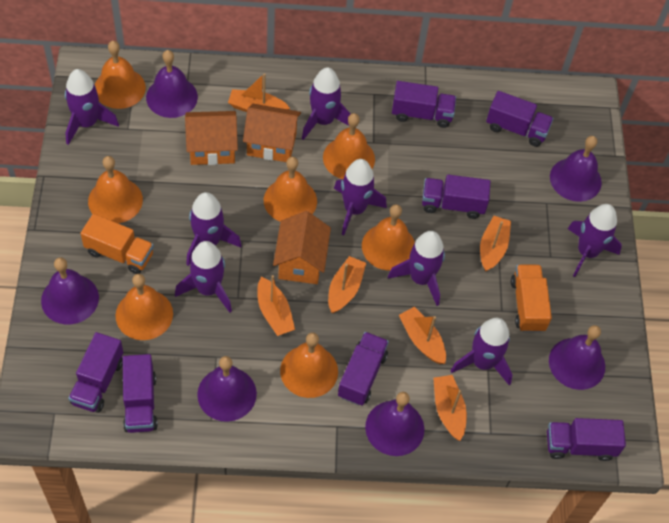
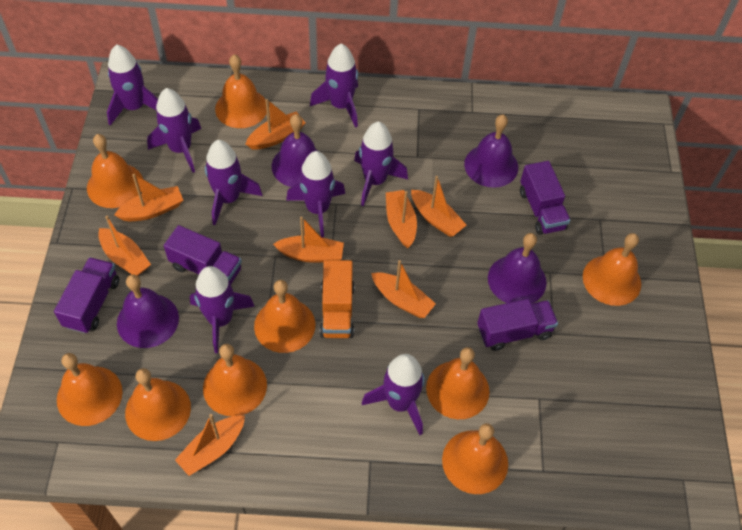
orange bell: [88,156,143,223] [95,41,146,109] [115,274,173,340] [264,157,317,222] [280,332,338,398] [323,113,375,179] [362,204,415,271] = 7 -> [57,353,123,426] [87,134,143,208] [125,368,191,441] [203,344,267,416] [215,54,267,128] [254,280,315,353] [426,347,490,419] [442,423,508,494] [583,233,641,306] = 9
orange boat: [228,73,290,112] [257,275,295,336] [328,256,366,313] [399,307,446,364] [433,375,467,441] [480,216,511,272] = 6 -> [98,216,151,276] [114,174,183,221] [175,414,245,476] [246,99,305,149] [273,217,344,263] [371,260,436,318] [386,190,417,248] [411,176,466,237] = 8
orange house: [185,111,238,165] [243,104,301,162] [273,211,331,284] = 3 -> none = 0
orange truck: [80,214,154,274] [511,265,552,332] = 2 -> [320,260,355,338] = 1
purple bell: [41,257,99,325] [146,50,198,118] [197,356,257,422] [365,392,424,456] [549,325,605,390] [550,136,602,202] = 6 -> [117,274,179,348] [272,114,318,187] [464,115,518,188] [488,233,547,304] = 4
purple truck: [68,332,123,413] [123,354,158,433] [338,332,389,406] [392,81,456,128] [422,175,490,219] [486,91,554,147] [547,418,626,461] = 7 -> [54,257,119,334] [164,225,242,284] [477,299,558,351] [520,161,570,235] = 4

